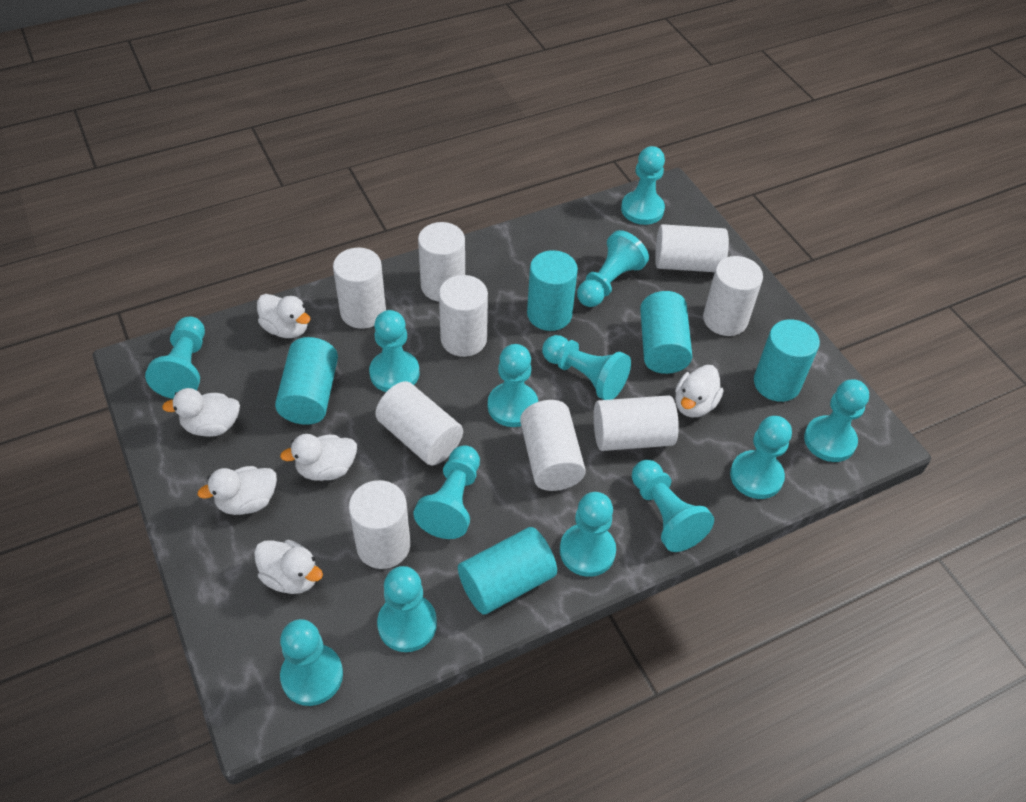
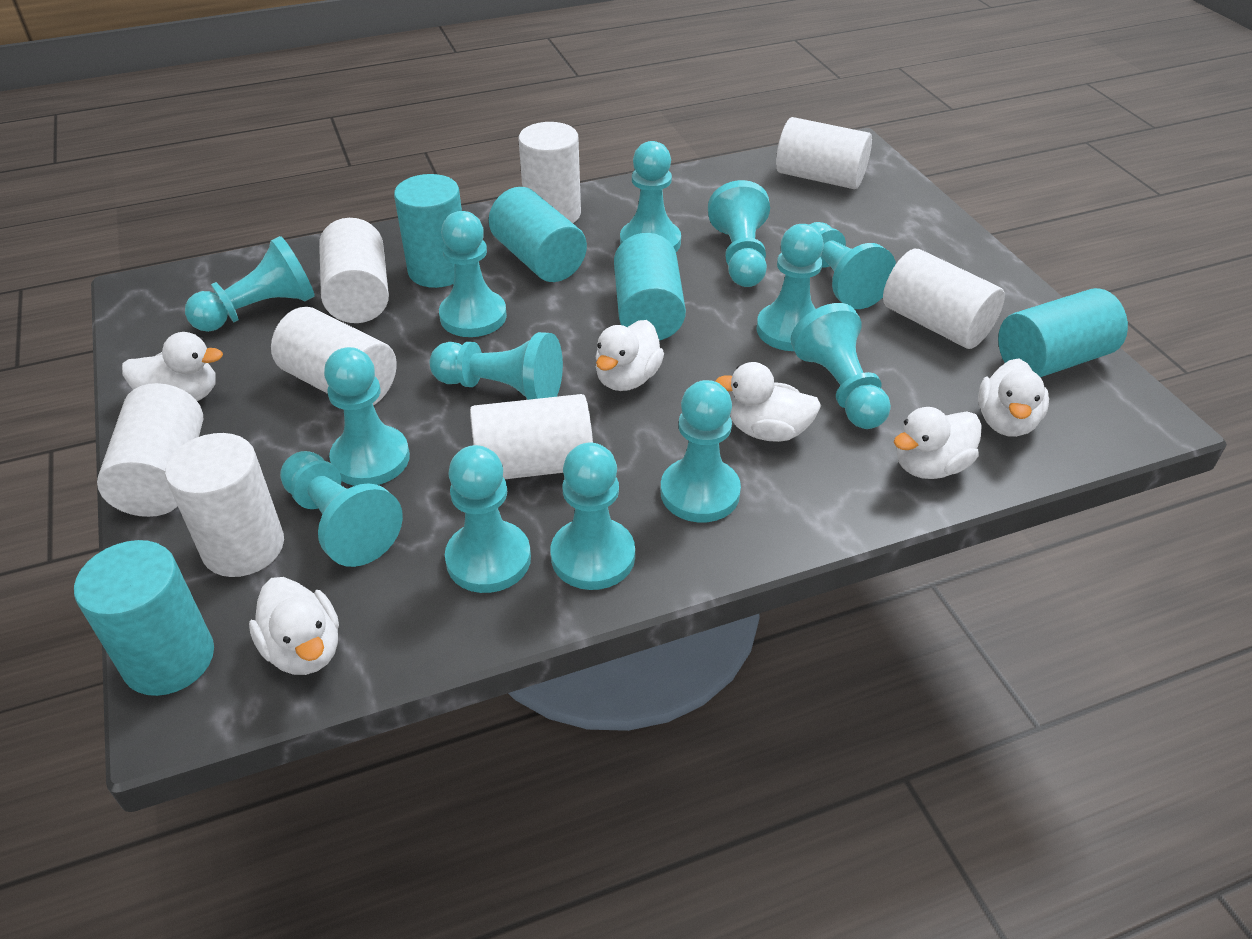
white cylinder: [333,248,386,329] [349,480,410,569] [375,381,463,466] [418,222,465,301] [439,275,488,357] [520,400,586,491] [594,396,679,451] [655,224,729,272] [703,256,763,336] = 9 -> [97,383,203,517] [165,433,284,577] [271,307,397,405] [319,218,389,323] [470,394,593,479] [519,122,581,223] [776,117,872,189] [883,249,1005,349] = 8

